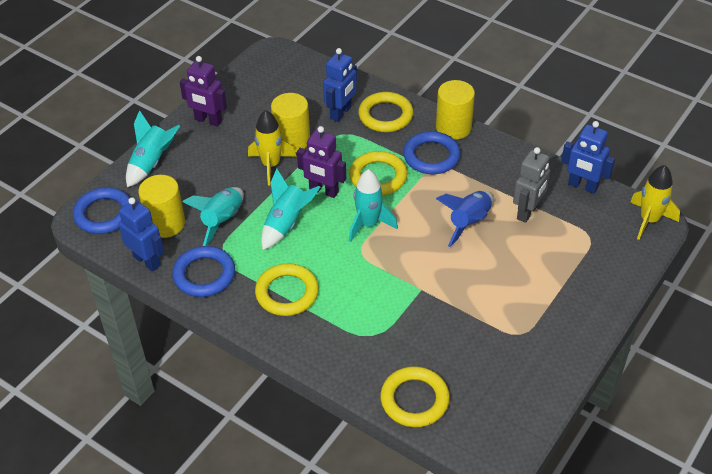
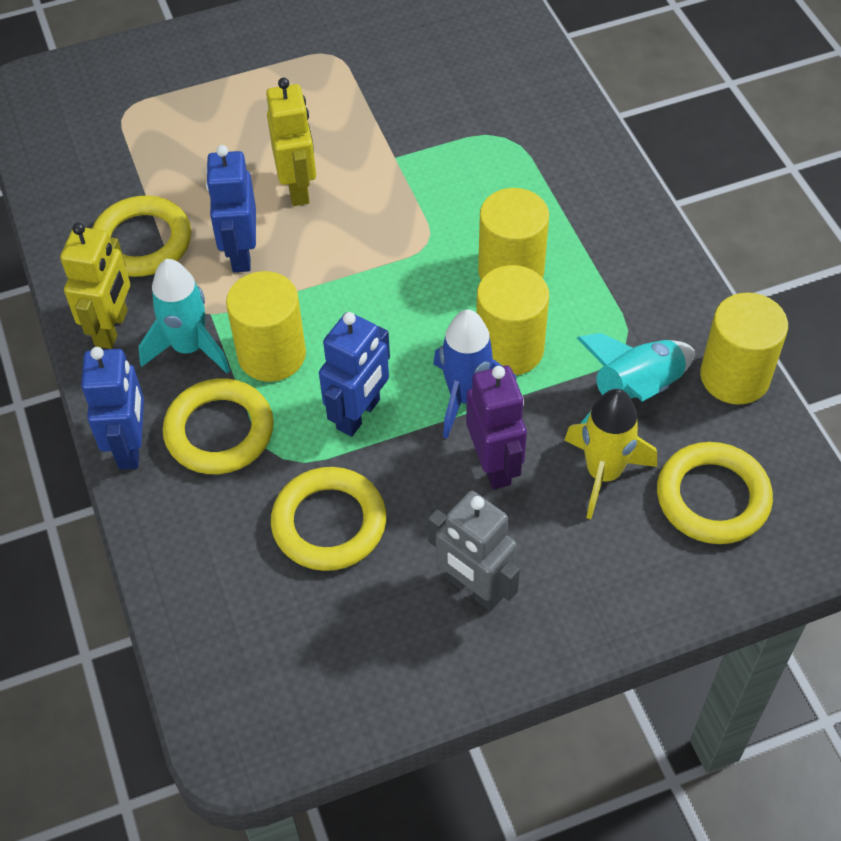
blue ring: [73,187,130,234] [172,246,235,297] [403,131,461,174] = 3 -> none = 0
purple robot: [180,56,227,127] [297,126,346,198] = 2 -> [466,366,527,489] = 1
turquoise rocket: [126,110,180,187] [182,187,244,246] [261,168,320,250] [349,169,398,242] = 4 -> [139,259,230,373] [577,333,695,424] = 2
yellow cylinder: [138,175,185,238] [271,93,310,152] [436,80,475,140] = 3 -> [226,271,306,382] [476,265,549,375] [478,188,549,280] [700,293,788,405] = 4
yellow robot: none = 0 -> [60,223,130,349] [266,78,316,206] = 2
yellow rocket: [248,110,297,186] [630,165,680,240] = 2 -> [564,389,657,519] = 1

